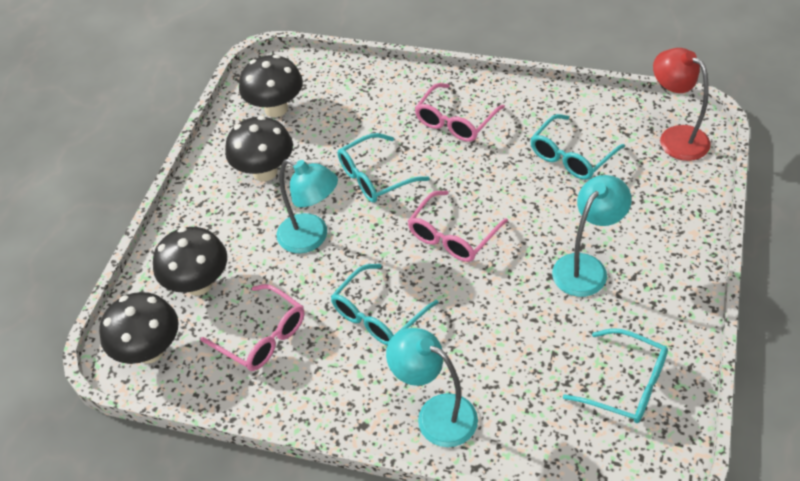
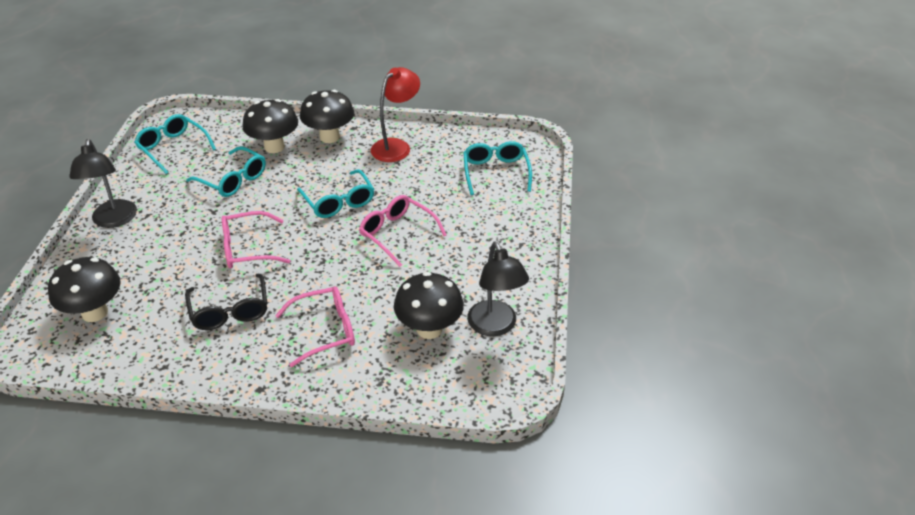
black glasses: none = 0 -> [185,274,267,330] = 1
black lamp: none = 0 -> [69,139,137,228] [467,241,529,336] = 2
turquoise lamp: [276,159,338,254] [386,328,478,447] [552,175,632,297] = 3 -> none = 0

